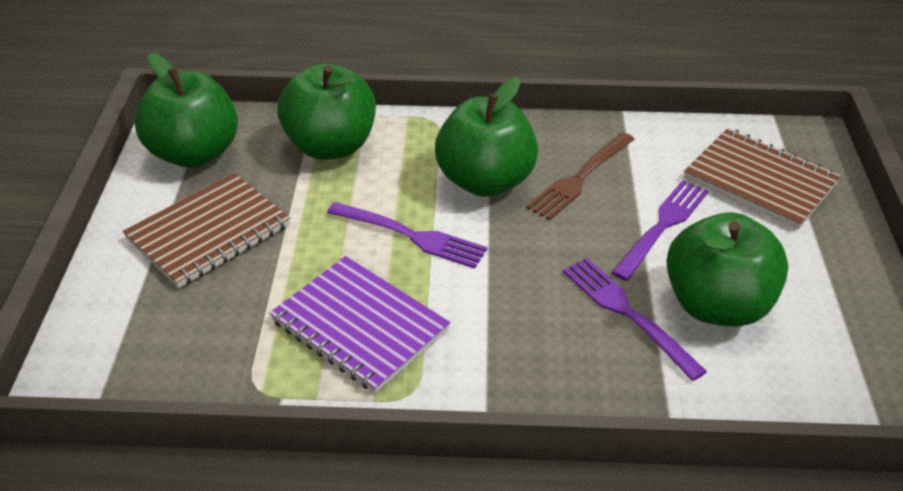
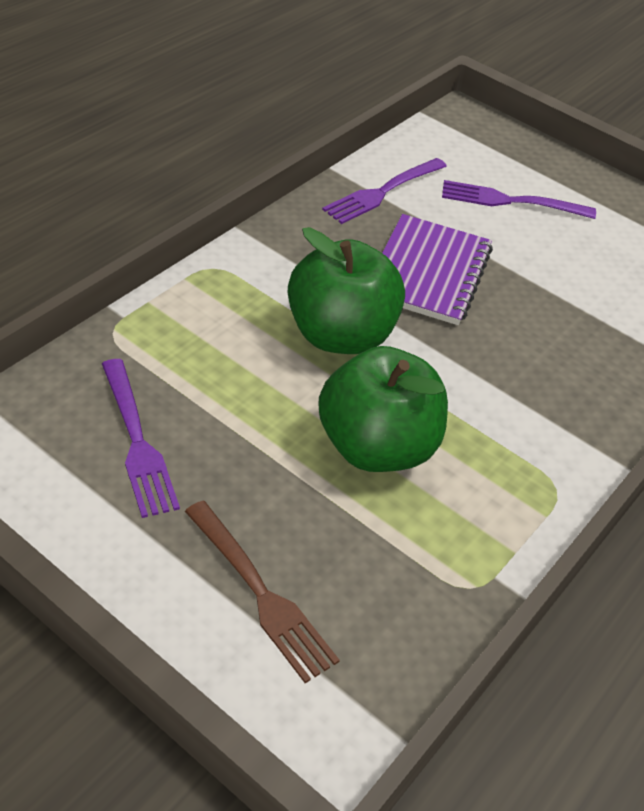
brown notebook: [123,173,290,288] [684,128,841,229] = 2 -> none = 0
green apple: [135,53,238,168] [277,63,376,160] [435,77,538,197] [666,213,788,327] = 4 -> [288,227,405,354] [318,346,448,472] = 2

